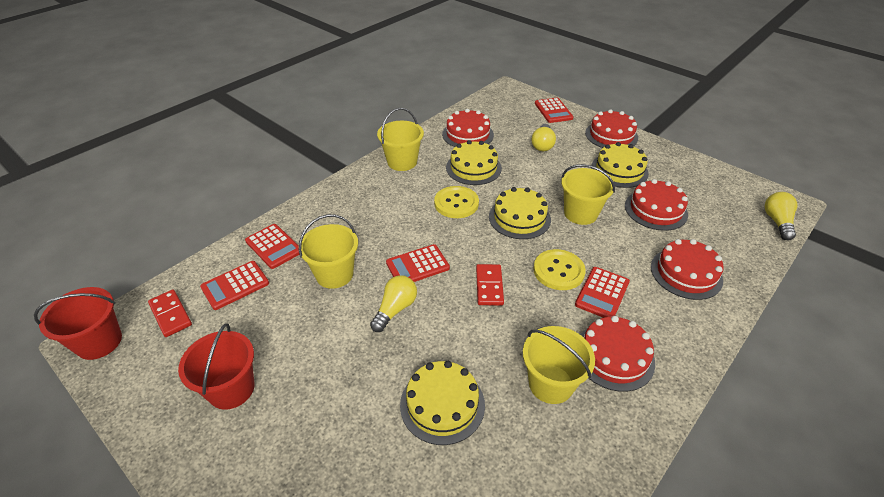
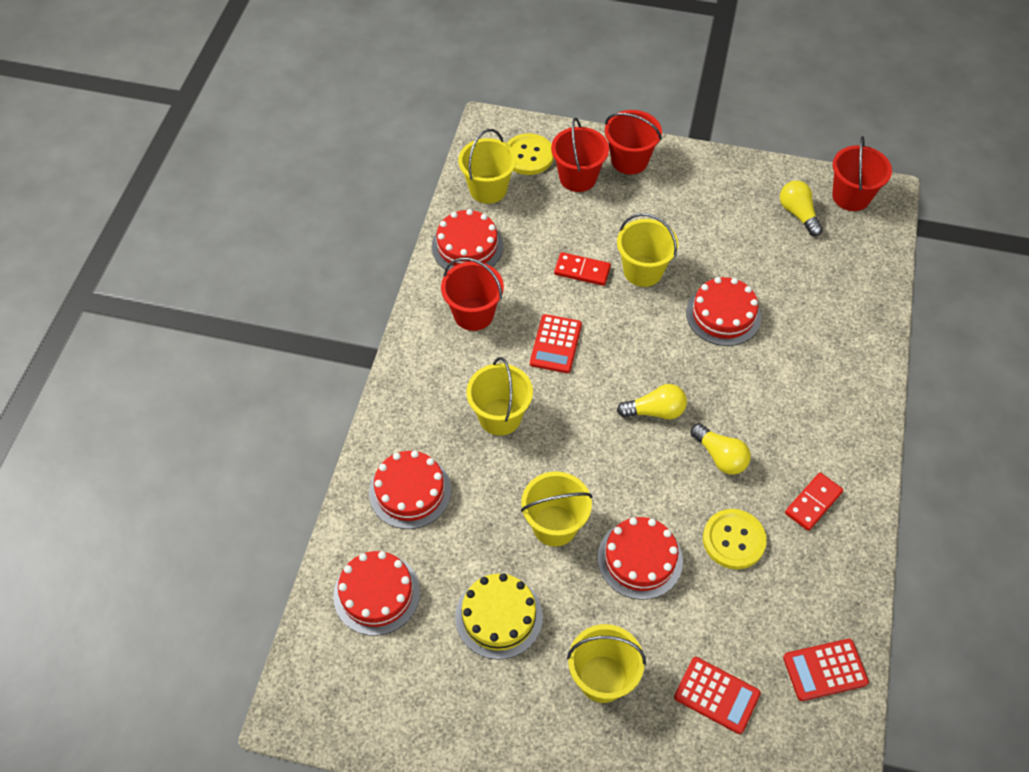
red bucket: [34,287,122,360] [178,323,254,410] = 2 -> [441,257,504,331] [551,118,609,192] [605,110,662,175] [832,136,892,211] = 4
red calculator: [200,261,269,310] [245,224,299,269] [386,244,450,282] [535,98,574,123] [575,267,630,318] = 5 -> [530,314,582,373] [674,657,761,734] [783,639,869,701] = 3
yellow bucket: [298,214,358,289] [377,108,424,171] [523,326,595,404] [561,164,615,225] = 4 -> [458,129,517,204] [466,357,533,436] [521,471,592,547] [567,624,646,703] [617,213,678,287] = 5
yellow cake: [400,361,485,445] [446,140,502,185] [489,187,551,239] [591,142,649,188] = 4 -> [455,573,543,660] = 1

